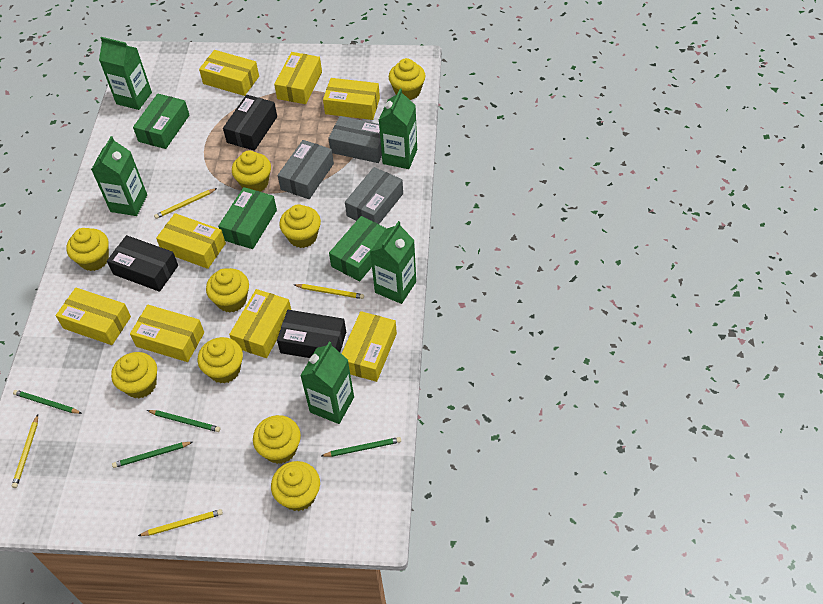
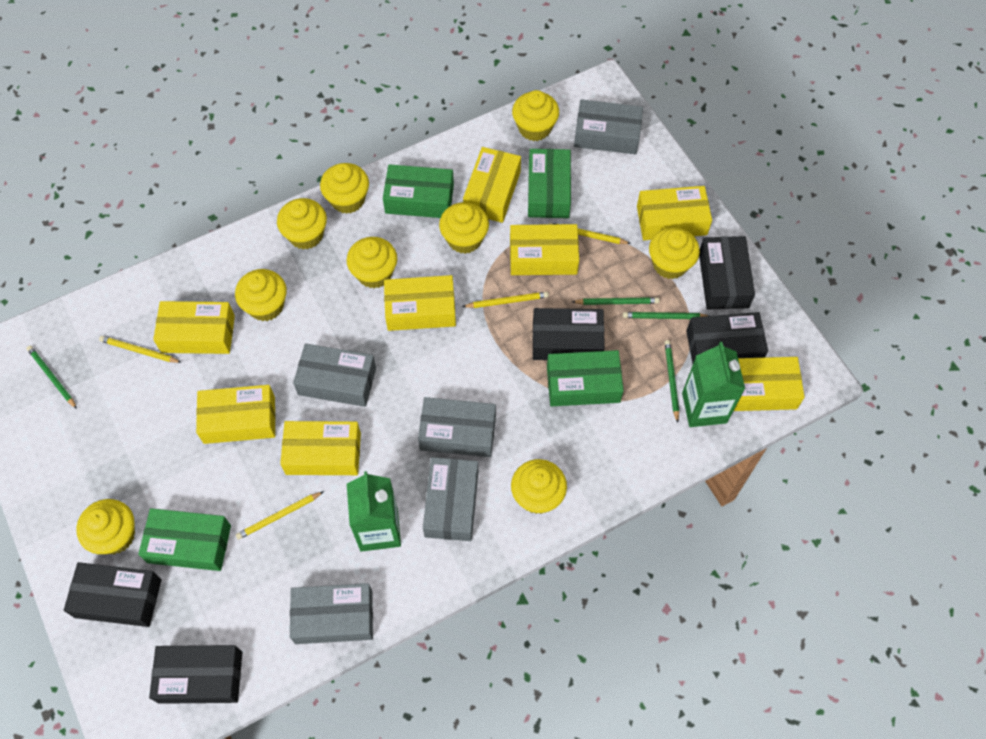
black box: [107,235,178,292] [223,95,277,151] [277,310,346,358] = 3 -> [64,562,162,627] [149,645,242,704] [533,308,605,360] [686,312,768,364] [699,236,755,310] = 5
green box: [133,94,189,149] [218,187,277,249] [329,216,387,281] = 3 -> [138,508,231,571] [383,164,454,218] [528,149,571,218] [547,350,624,406] = 4
green carton: [91,136,147,216] [99,37,152,110] [300,341,354,424] [370,221,416,304] [379,89,417,169] = 5 -> [347,471,401,552] [682,342,745,427] = 2
grey box: [278,140,334,199] [328,116,382,163] [345,167,403,224] = 3 -> [290,583,373,644] [293,343,376,407] [418,397,496,457] [423,457,478,541] [574,99,643,154] = 5

